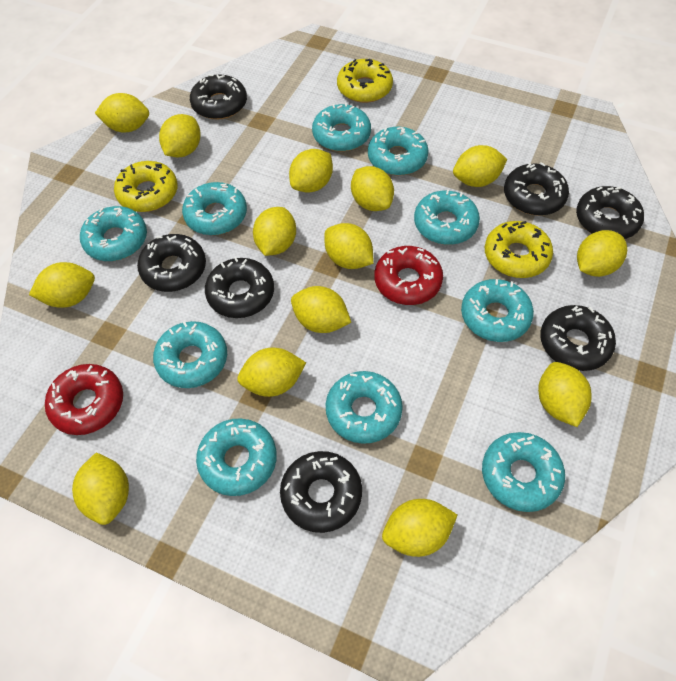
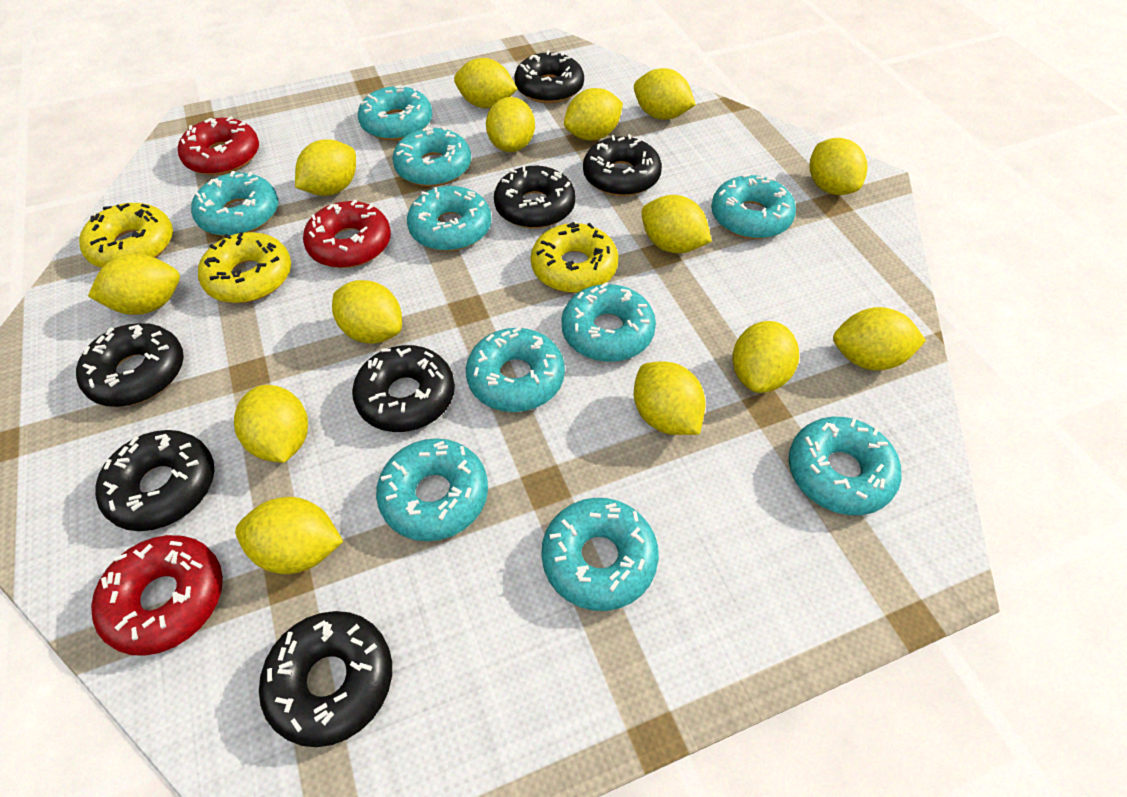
red donut: [45,364,123,435] [374,246,443,305] = 2 -> [91,535,223,656] [178,116,259,175] [303,199,391,268] = 3

